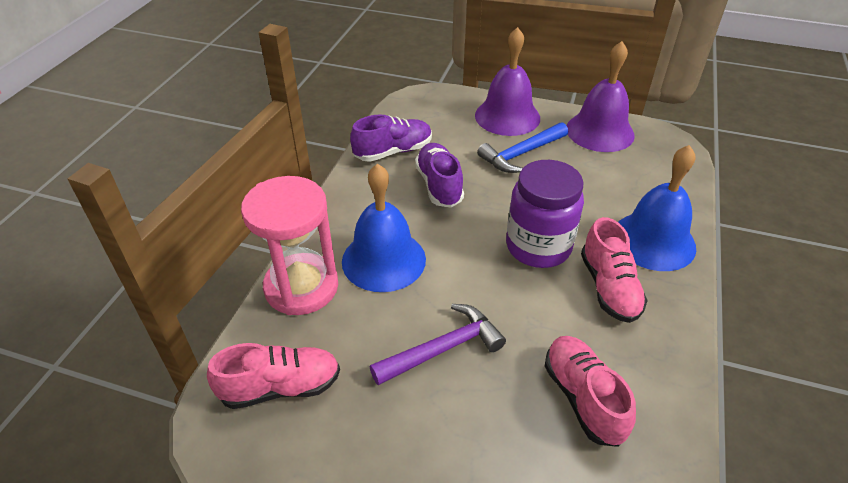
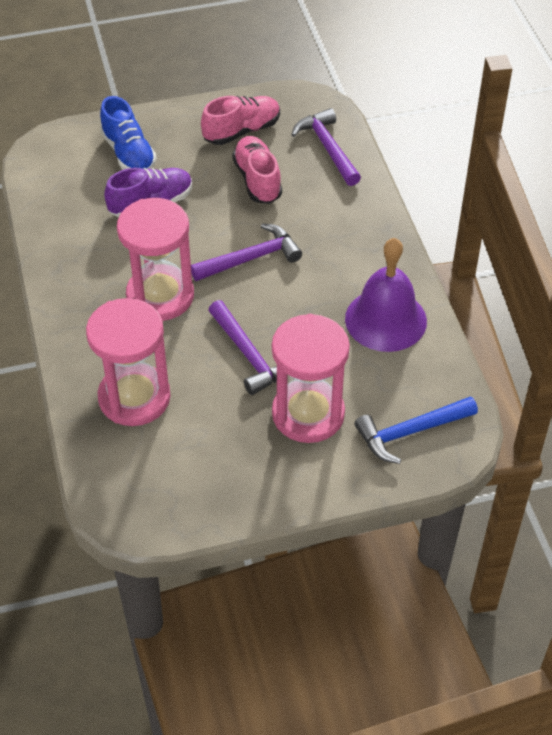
blue bell: [342,163,426,292] [618,145,696,271] = 2 -> none = 0
blue shoe: none = 0 -> [100,96,156,170] = 1
pink hourglass: [241,176,338,315] = 1 -> [86,298,171,426] [117,198,194,321] [272,314,350,443] = 3
pink shoe: [207,343,340,409] [545,336,636,447] [581,217,648,323] = 3 -> [201,96,280,145] [232,136,282,204] = 2
purple bell: [475,27,540,136] [567,41,635,152] = 2 -> [345,238,427,352] = 1
purple hammer: [370,304,506,385] = 1 -> [191,223,302,281] [208,300,277,395] [291,108,361,186] = 3
purple jar: [506,160,584,268] = 1 -> none = 0
purple shoe: [350,115,432,162] [415,143,464,208] = 2 -> [104,168,192,218] = 1

